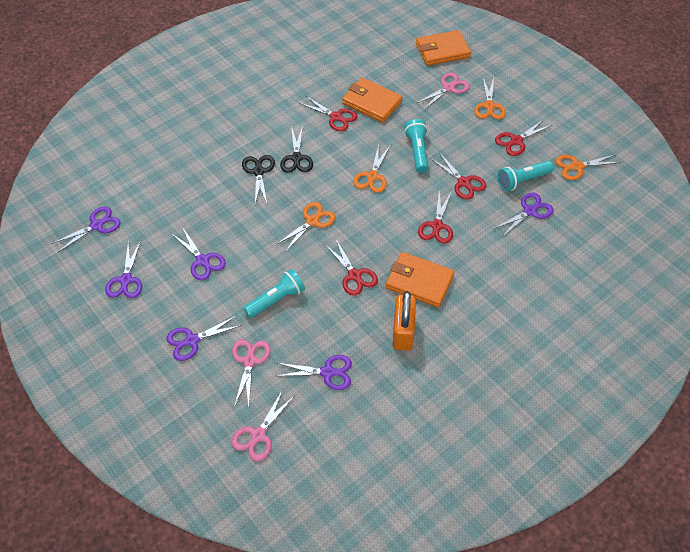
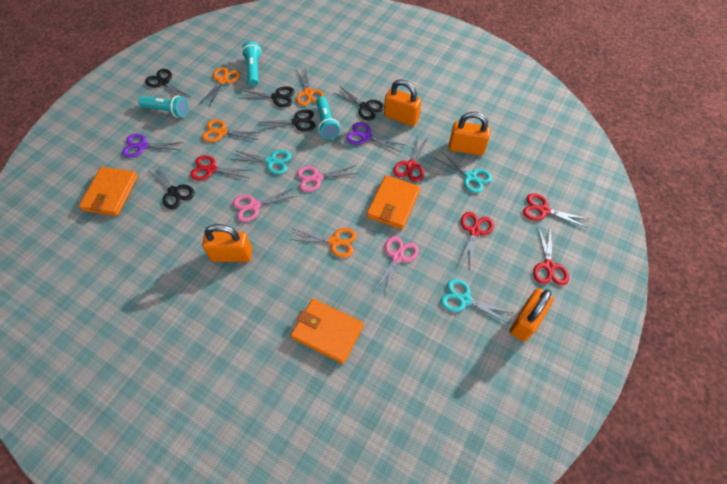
black scissors: [242,155,275,204] [280,126,313,173] = 2 -> [145,69,190,97] [148,164,195,209] [241,86,295,107] [259,109,316,132] [333,87,384,120] = 5
orange padlock: [393,291,416,351] = 1 -> [202,224,252,262] [384,79,422,126] [449,112,490,156] [510,288,554,342] = 4
purple scissors: [51,206,120,252] [105,241,142,298] [166,316,242,361] [172,228,226,280] [277,355,352,390] [494,193,554,237] = 6 -> [122,134,184,157] [346,122,404,152] = 2
turquoise scissors: none = 0 -> [231,150,291,174] [435,151,492,193] [441,279,513,324] = 3

